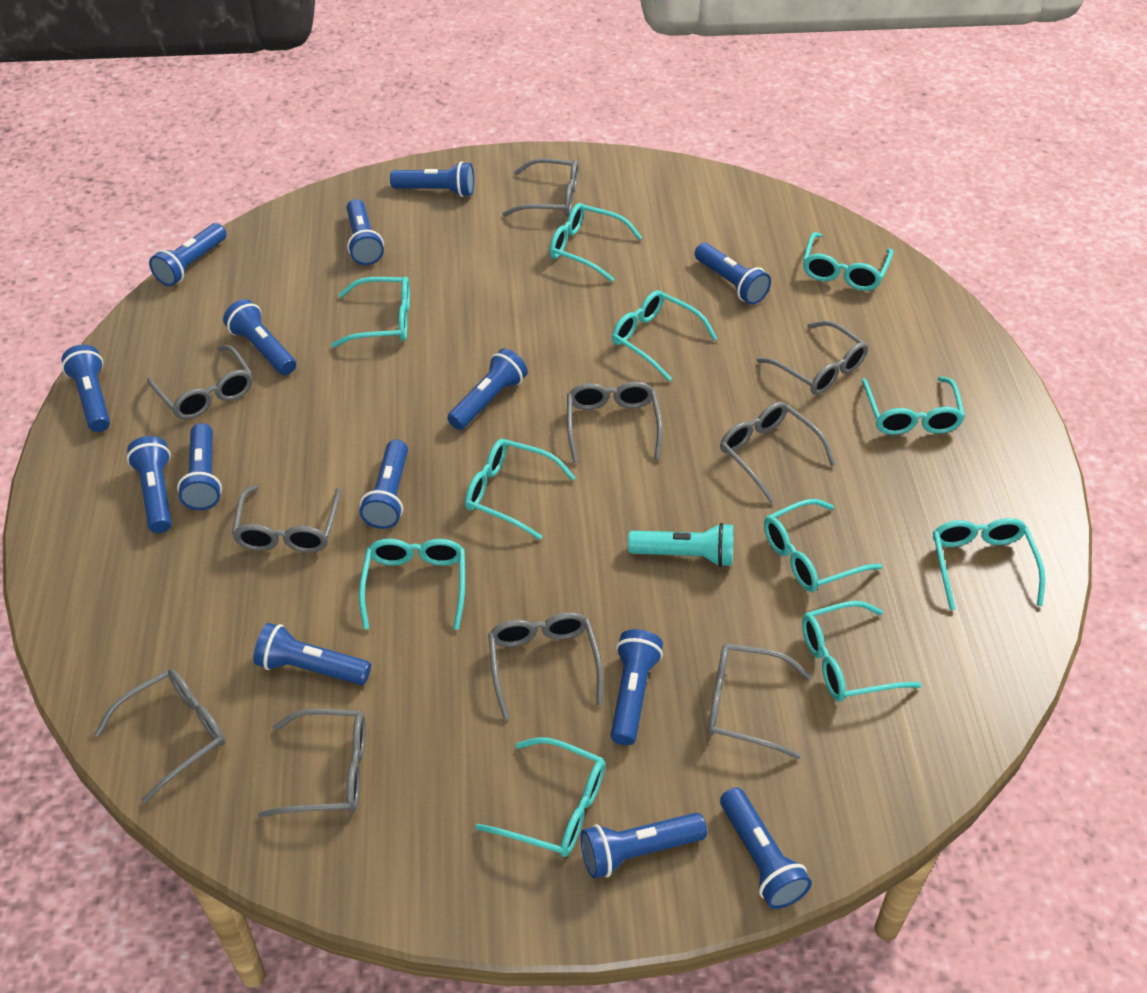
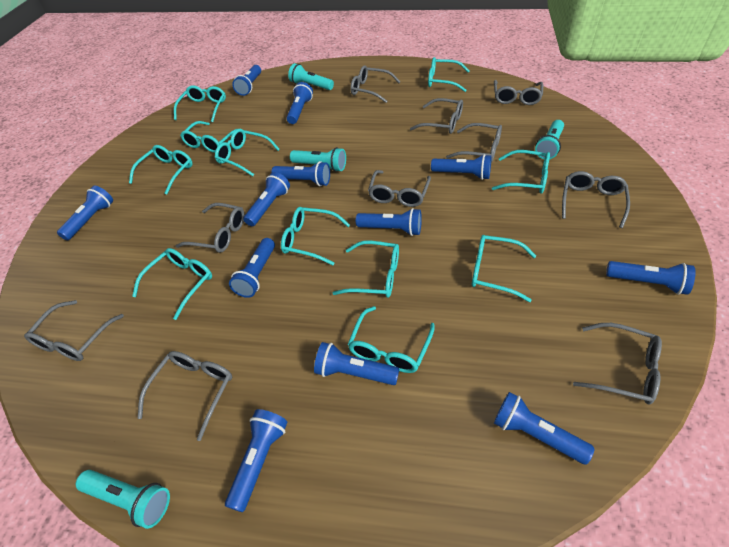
blue flashlight: [62,345,110,432] [127,436,172,533] [149,223,226,286] [177,423,222,510] [223,299,296,375] [253,623,371,685] [346,199,384,265] [360,440,408,529] [390,161,474,197] [447,348,528,430] [580,813,707,879] [611,629,663,745] [695,243,771,304] [720,788,812,909] = 14 -> [57,185,113,240] [225,409,287,512] [229,238,275,298] [232,65,261,96] [243,172,290,226] [272,161,330,186] [287,82,313,124] [314,342,399,385] [356,208,422,236] [431,154,491,180] [494,392,594,465] [606,261,695,295] = 12
turquoise flashlight: [628,523,734,567] = 1 -> [76,470,170,529] [288,63,334,90] [290,147,346,172] [535,120,564,159] = 4

